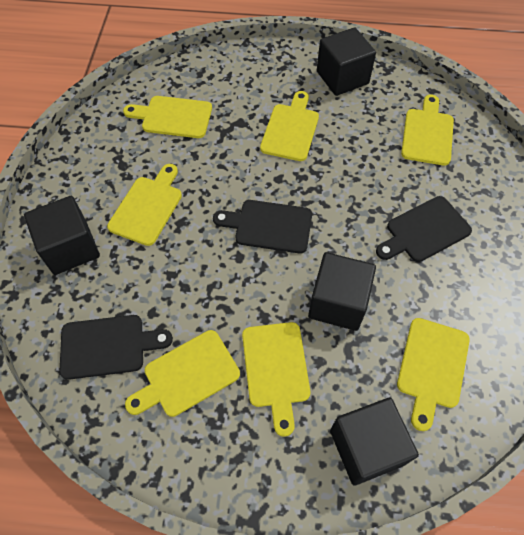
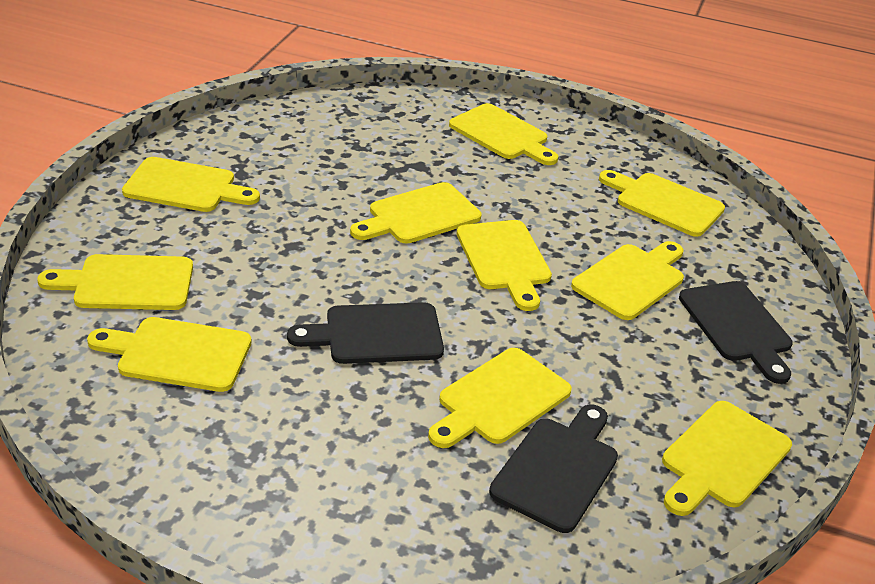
black cube: [24,196,100,275] [308,252,376,331] [317,27,376,96] [330,398,419,486] = 4 -> none = 0
yellow cutting board: [107,164,182,246] [123,96,212,138] [125,330,240,417] [242,322,310,437] [260,91,319,161] [397,318,470,431] [401,95,454,166] = 7 -> [37,254,193,310] [87,317,252,392] [122,157,260,212] [350,182,481,244] [428,348,572,448] [449,103,558,165] [456,220,552,311] [571,241,684,320] [599,170,725,237] [662,401,792,516] = 10

